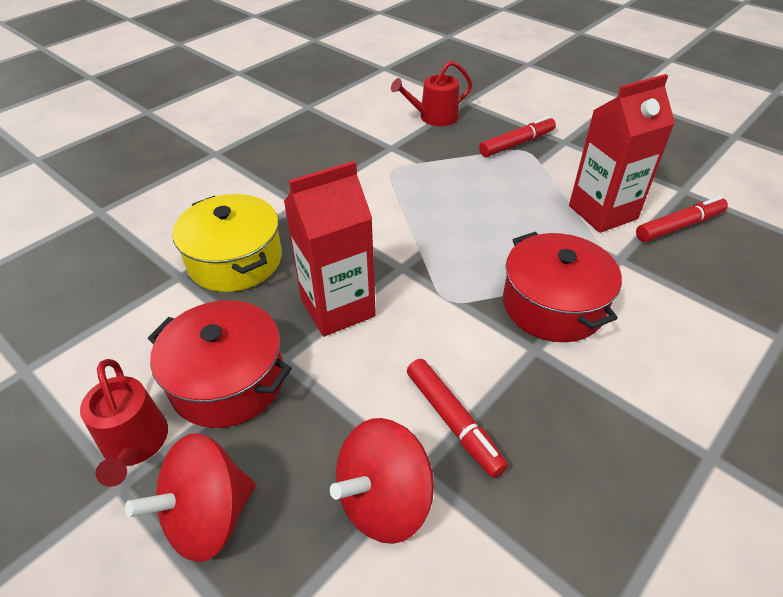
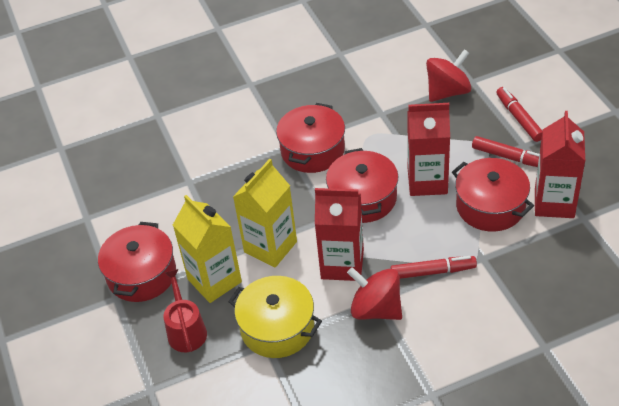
red carton: [284,161,376,337] [569,74,675,233] = 2 -> [315,188,364,281] [407,103,450,196] [535,111,585,218] = 3
red pot: [148,300,292,428] [503,232,622,342] = 2 -> [98,222,176,302] [276,103,345,173] [326,148,398,223] [452,158,534,232] = 4
red watering can: [80,359,168,487] [391,61,472,126] = 2 -> [163,269,207,352] = 1
yellow carton: none = 0 -> [173,195,242,303] [233,159,297,268] = 2

